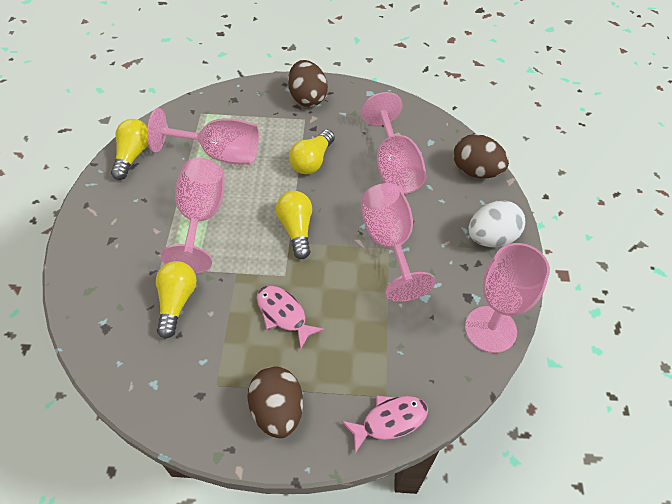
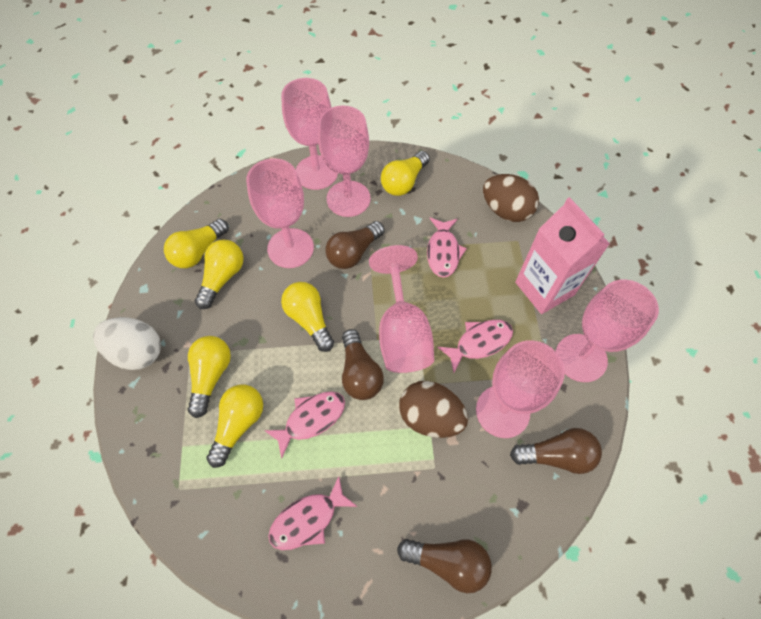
brown egg: [247,366,303,438] [288,60,328,107] [454,134,509,178] = 3 -> [399,381,468,438] [483,174,539,222] = 2
brown light bulb: none = 0 -> [325,221,385,269] [342,329,384,400] [397,539,492,593] [510,428,602,474] = 4
pink carton: none = 0 -> [515,197,610,314] = 1
pink fish: [257,286,324,350] [341,395,428,454] = 2 -> [264,391,345,459] [268,476,358,550] [427,217,467,278] [437,320,513,372] = 4
pink goblet: [147,108,259,165] [161,158,224,274] [361,92,427,194] [361,183,436,302] [465,243,550,353] = 5 -> [246,158,314,268] [281,78,338,190] [318,105,371,217] [369,245,434,373] [476,340,565,438] [556,280,659,382] = 6
yellow light bulb: [111,119,148,180] [156,261,197,339] [276,191,312,259] [289,129,335,174] = 4 -> [164,219,229,268] [188,336,231,418] [195,239,244,309] [206,385,263,468] [281,282,334,352] [381,151,430,196] = 6

